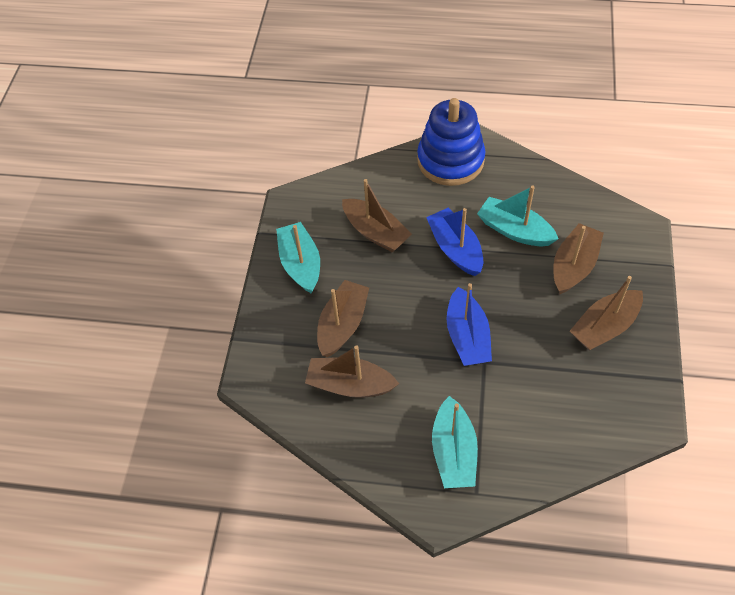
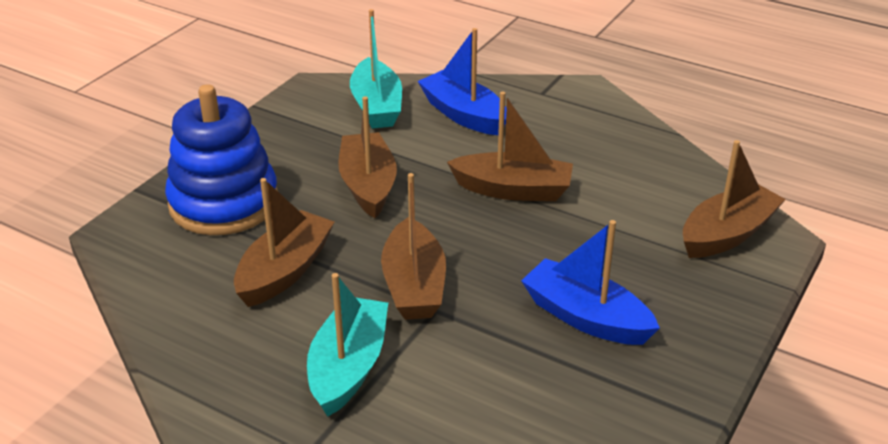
turquoise boat: [276,222,320,293] [432,396,478,488] [477,186,559,246] = 3 -> [307,273,388,417] [350,9,402,129] = 2

